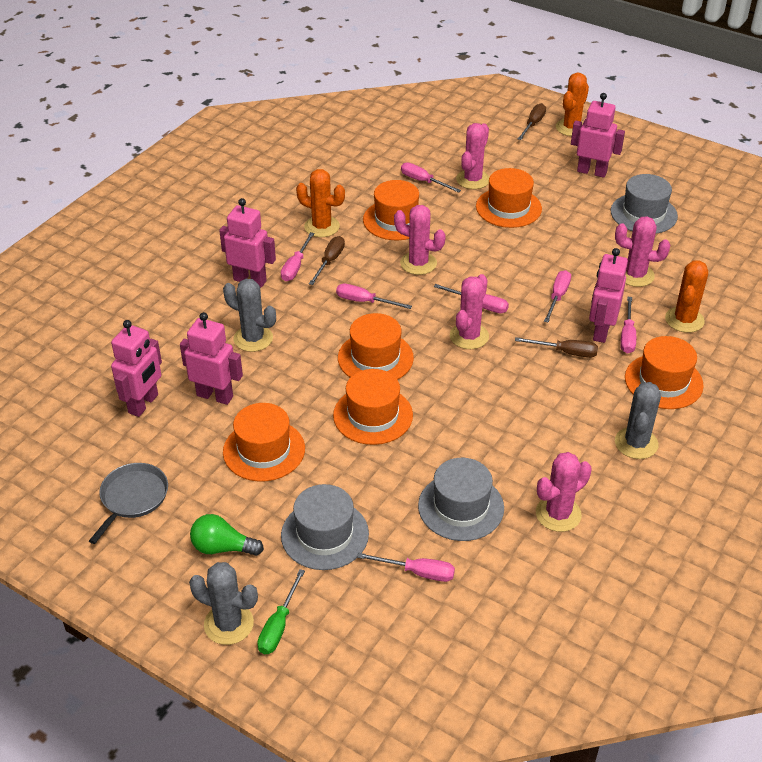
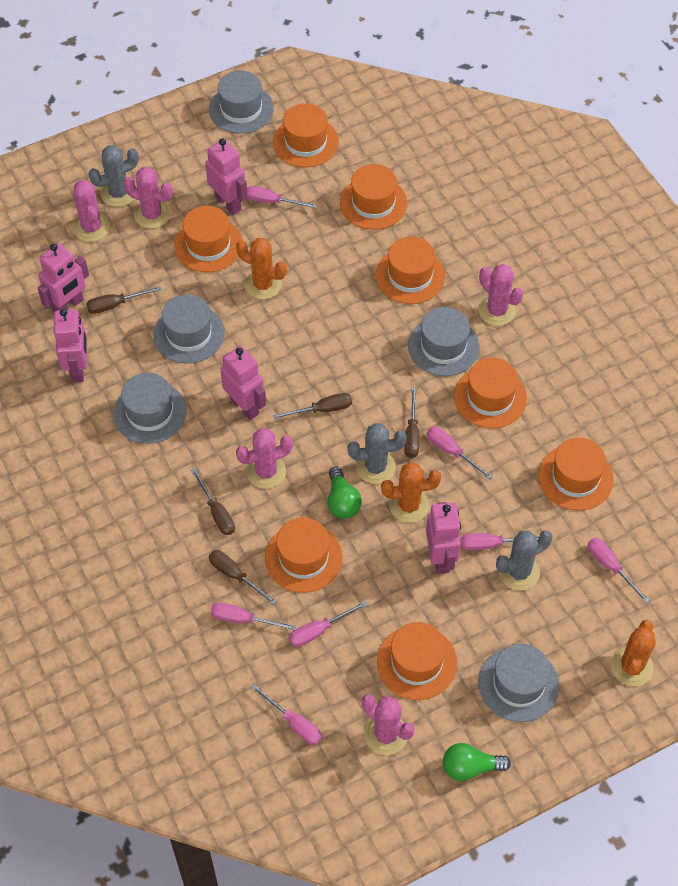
brown screwdriver: [309,236,345,285] [515,337,598,358] [518,103,546,140] = 3 -> [86,286,162,314] [191,468,235,535] [209,550,277,605] [273,393,352,419] [404,387,419,458] = 5
green light bulb: [190,514,264,556] = 1 -> [328,467,362,519] [443,743,511,781] = 2
green screwdriver: [257,569,305,654] = 1 -> none = 0
grey hat: [281,484,369,570] [418,458,504,541] [611,174,678,234] = 3 -> [113,373,187,444] [153,294,225,364] [209,71,274,134] [408,307,479,376] [479,644,559,722] = 5
grey pan: [89,463,168,544] = 1 -> none = 0
orange hat: [223,403,305,482] [333,369,413,445] [338,313,414,380] [363,180,419,240] [476,168,542,228] [625,336,704,409] = 6 -> [174,206,242,272] [265,517,342,593] [273,103,339,167] [340,164,407,230] [376,236,445,304] [377,622,457,700] [454,358,527,428] [538,437,614,511] = 8

